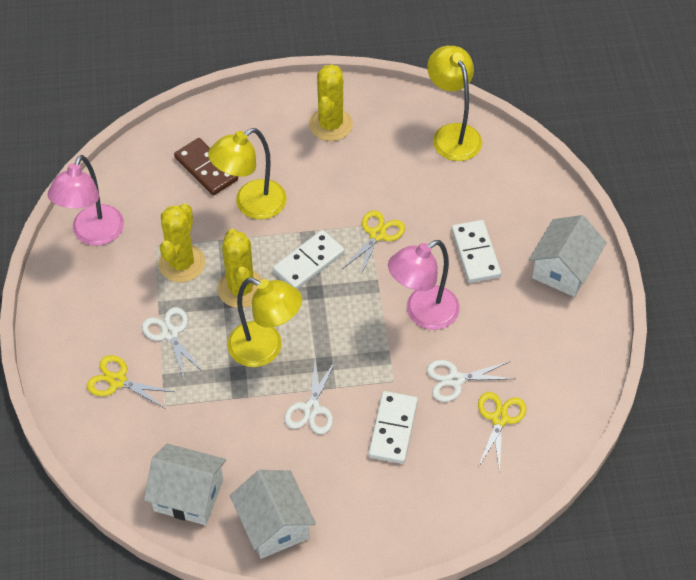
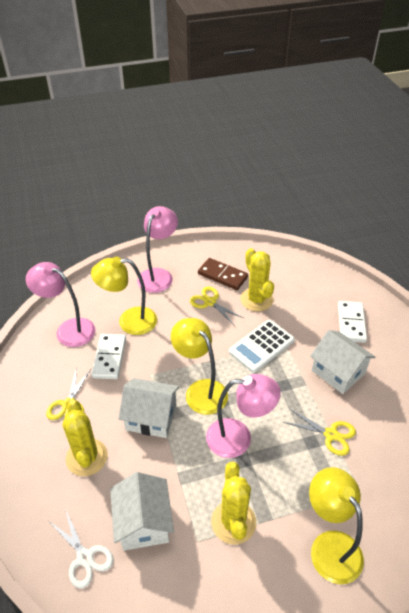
pink lamp: [48,155,124,246] [388,240,460,330] = 2 -> [26,262,96,347] [137,206,178,293] [206,374,281,458] = 3
white calculator: none = 0 -> [229,320,295,373] = 1
white domino: [273,230,345,289] [368,391,418,464] [451,220,501,283] = 3 -> [91,334,126,379] [338,301,367,343] = 2
white scissors: [142,307,204,378] [284,356,336,434] [427,360,515,402] = 3 -> [49,509,114,589] = 1

